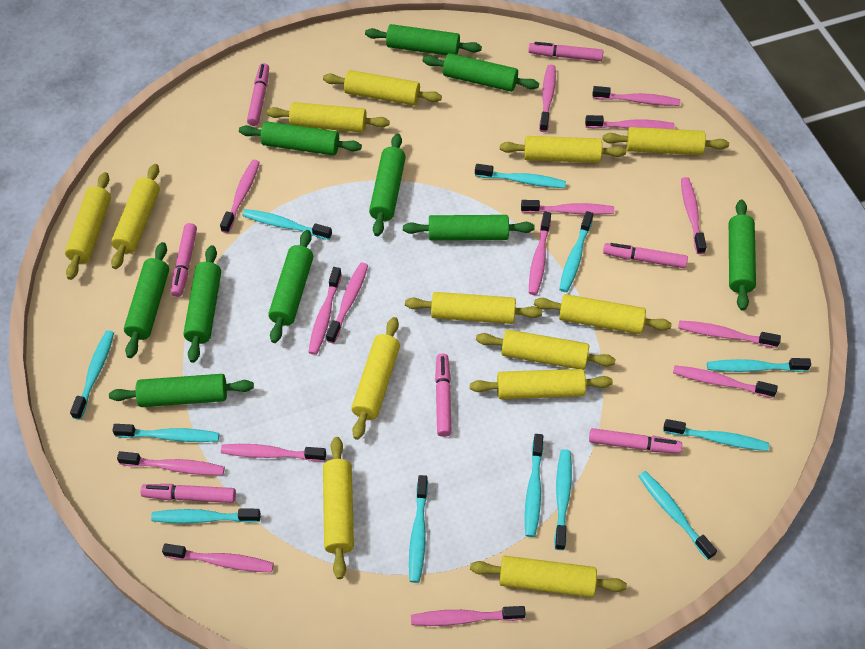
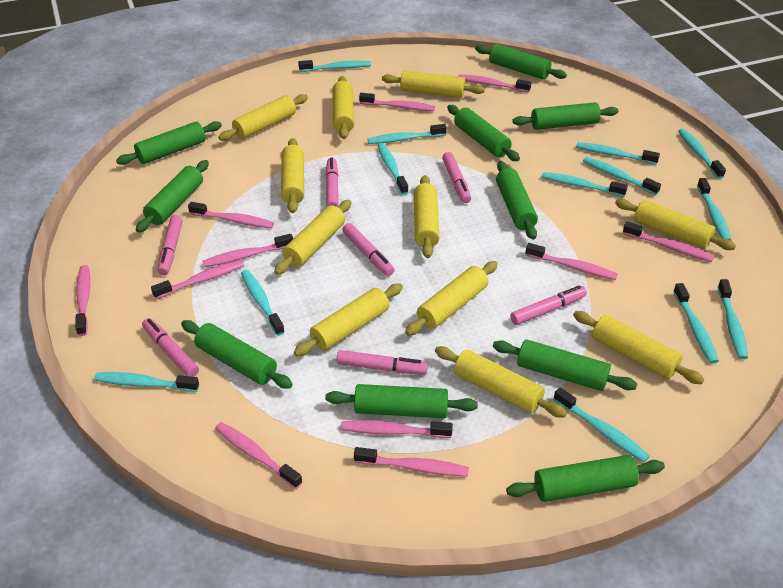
pink toothbrush: [117,451,225,475] [162,544,274,573] [220,160,260,233] [221,444,326,461] [308,267,342,355] [326,262,368,343] [411,606,526,626] [521,200,614,215] [529,212,551,295] [539,65,556,132] [585,115,675,129] [592,86,680,106] [673,365,778,398] [678,321,781,348] [681,177,707,254] = 15 -> [75,265,90,336] [151,260,244,299] [188,202,274,228] [202,234,293,267] [215,422,303,489] [341,420,453,438] [354,447,469,476] [359,93,435,111] [458,74,531,93] [525,243,618,280] [623,221,714,262] = 11
turquoise toothbrush: [70,330,114,420] [112,424,219,442] [151,509,261,524] [242,209,332,240] [409,475,428,583] [475,164,566,188] [525,434,543,537] [554,449,572,550] [559,211,593,292] [638,471,717,560] [663,419,769,451] [707,358,811,372] = 12 -> [94,372,199,392] [241,270,285,336] [298,60,371,72] [367,124,447,144] [377,143,408,195] [541,172,628,197] [553,387,650,462] [576,142,660,165] [583,157,661,195] [673,283,719,364] [678,129,726,179] [697,178,731,240] [718,279,748,359] = 13
yellow rolling pin: [65,172,111,280] [111,164,160,269] [267,102,390,133] [323,70,442,105] [323,437,354,579] [351,317,400,440] [405,292,542,324] [470,369,613,399] [470,556,627,597] [476,329,616,370] [500,136,626,163] [534,294,672,334] [603,127,729,155] = 13 -> [218,94,308,141] [274,200,351,275] [281,138,304,213] [294,283,403,356] [332,76,354,139] [382,70,485,98] [405,261,498,336] [414,175,440,258] [435,346,567,418] [573,311,704,384] [615,199,736,250] = 11

